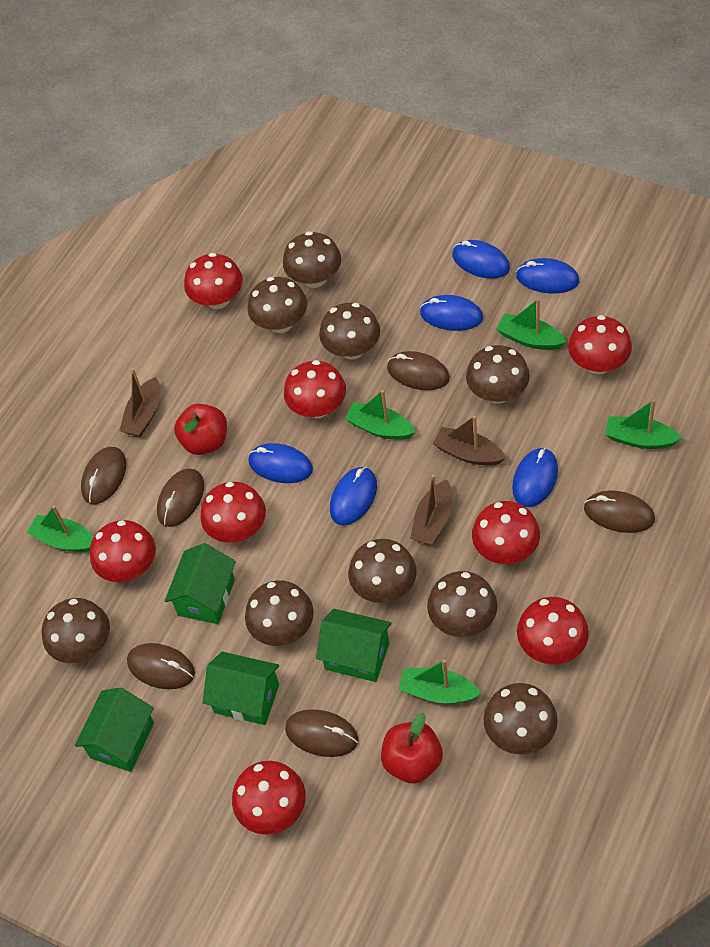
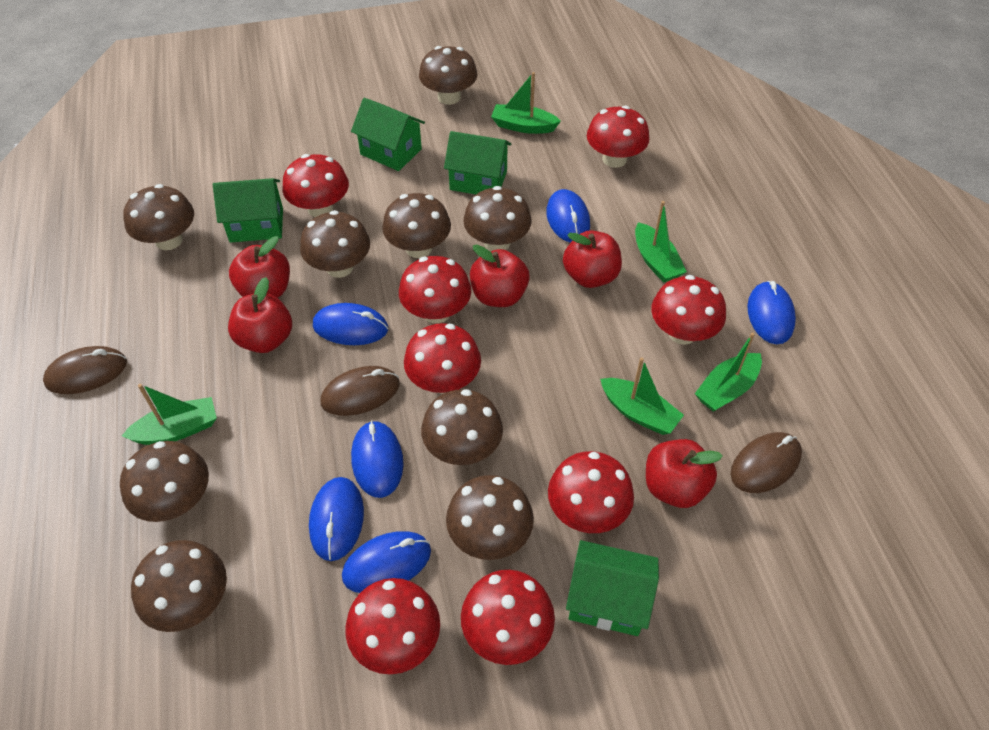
brown boat: [119,368,160,437] [410,474,453,545] [433,416,506,466] = 3 -> none = 0
brown mouse: [81,447,126,504] [127,643,195,689] [157,469,204,527] [285,709,359,757] [387,351,450,390] [584,491,655,533] = 6 -> [43,346,127,394] [320,366,400,416] [730,432,802,493] = 3
red apple: [174,404,227,455] [381,713,443,783] = 2 -> [228,277,292,353] [229,236,290,298] [470,244,530,307] [563,230,622,288] [646,439,723,508] = 5

